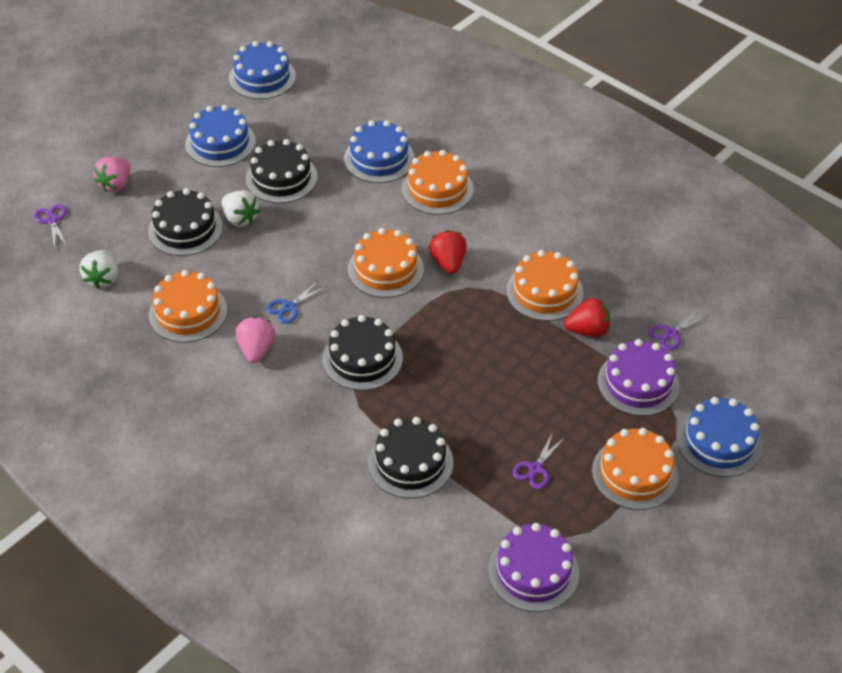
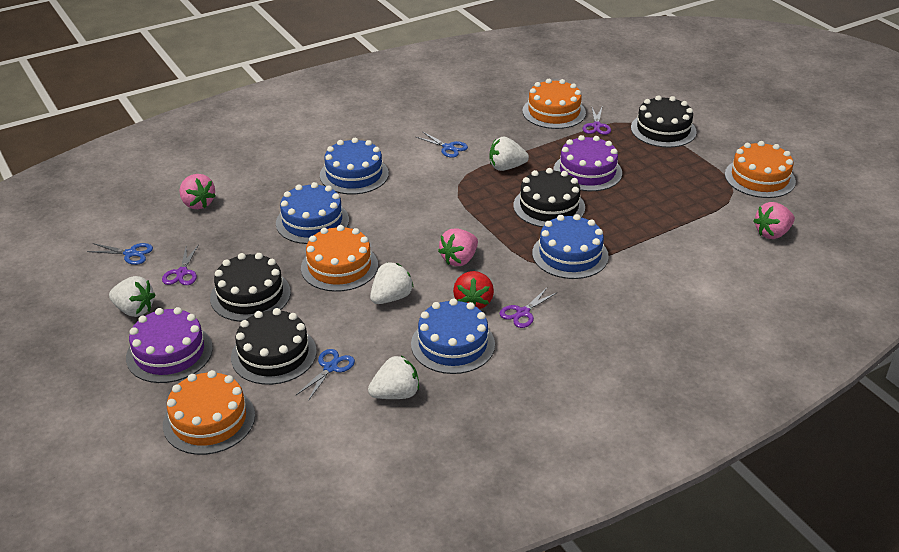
blue scissors: [266,280,326,324] = 1 -> [87,243,153,265] [296,349,355,401] [416,132,468,158] = 3
orange cake: [149,270,227,343] [348,228,424,298] [402,150,474,215] [506,250,584,321] [592,428,678,510] = 5 -> [163,370,255,455] [301,225,378,292] [522,79,586,129] [725,141,796,198] = 4
pink strawberry: [93,157,131,192] [235,317,276,363] = 2 -> [179,174,216,209] [438,228,478,266] [753,202,795,239] = 3
red strawberry: [429,230,466,274] [564,298,610,337] = 2 -> [453,271,494,309] = 1
white strawberry: [79,250,118,289] [222,190,260,227] = 2 -> [109,276,155,317] [368,355,419,399] [370,262,414,304] [490,136,529,171] = 4

